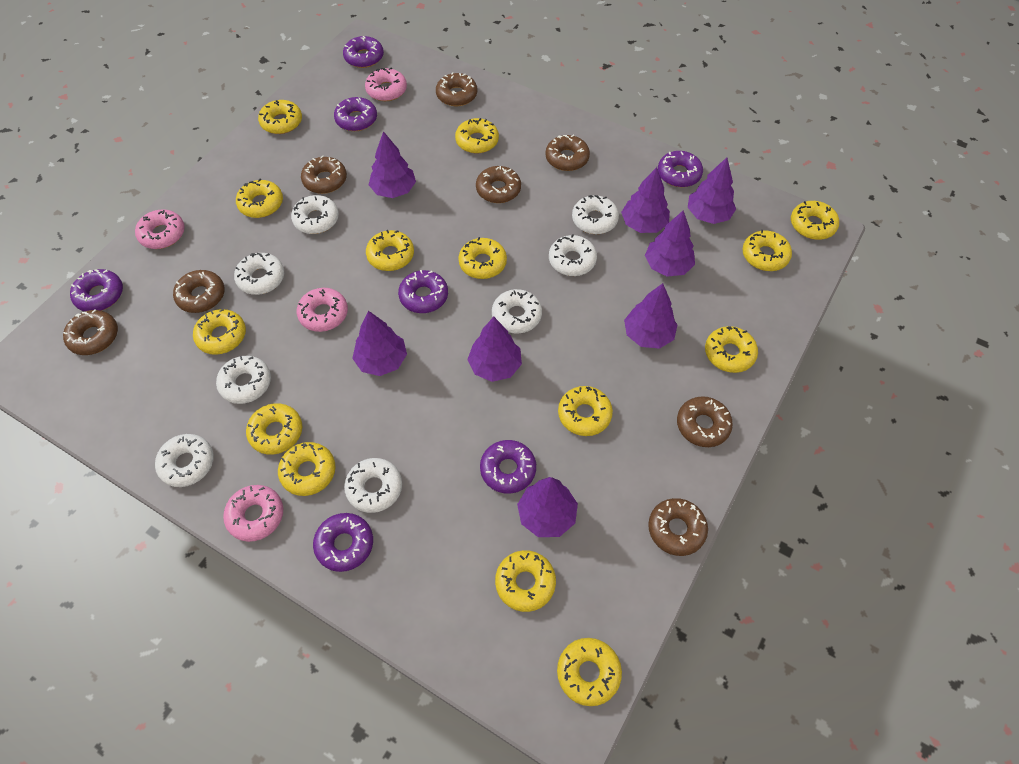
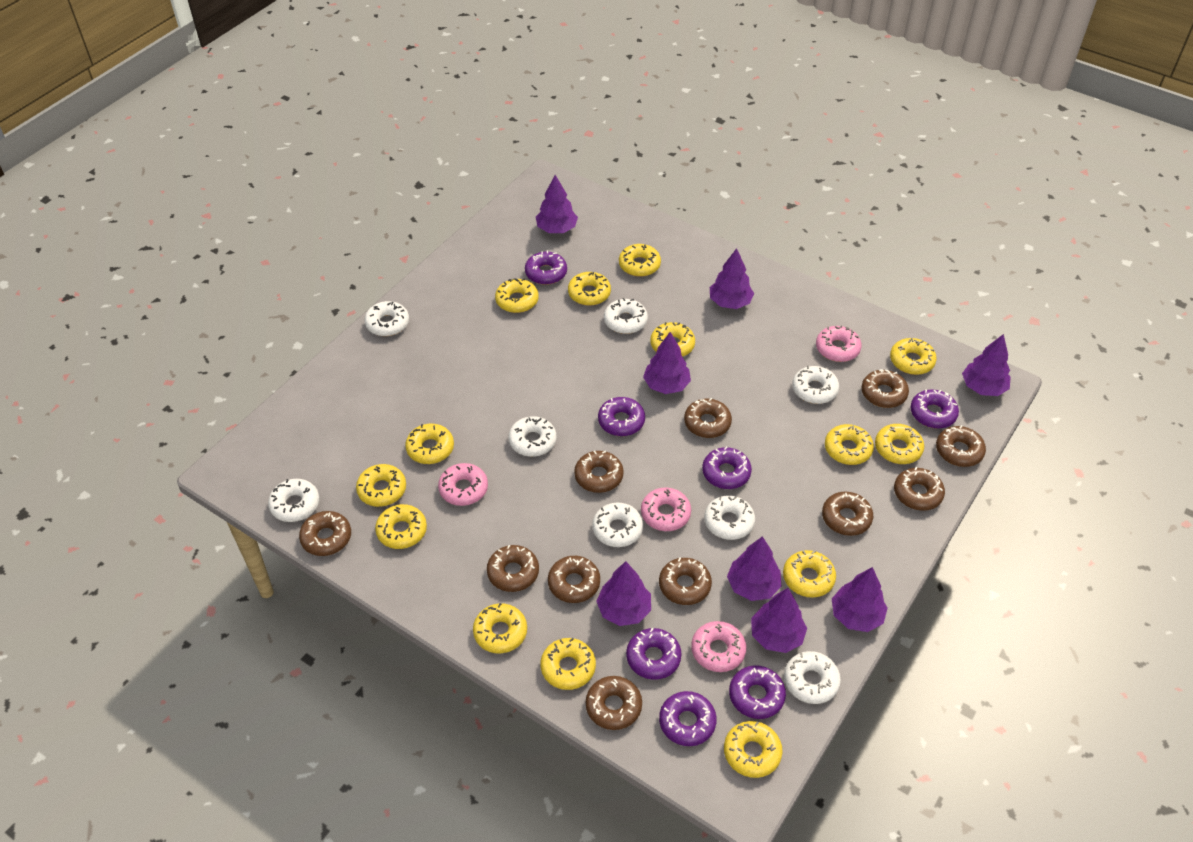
brown donut: [63,309,118,355] [173,270,225,313] [301,155,347,194] [436,72,477,106] [476,166,521,203] [545,134,590,171] [648,498,708,556] [677,396,733,447] = 8 -> [299,511,351,556] [487,545,539,592] [548,556,600,603] [574,451,624,493] [586,676,642,730] [659,558,712,605] [684,398,732,438] [822,492,873,536] [861,369,909,408] [894,467,945,511] [936,425,986,467] = 11

